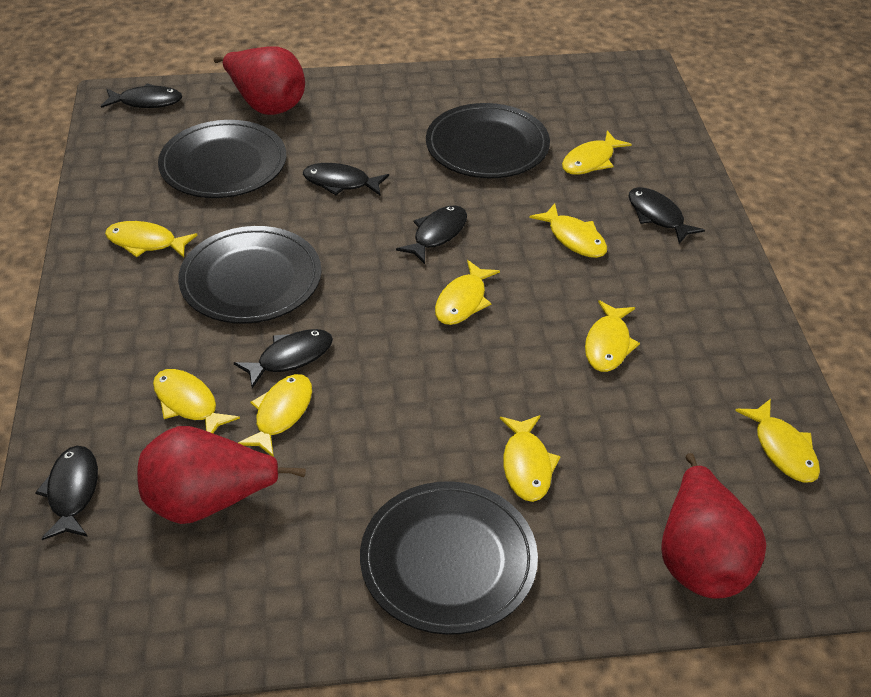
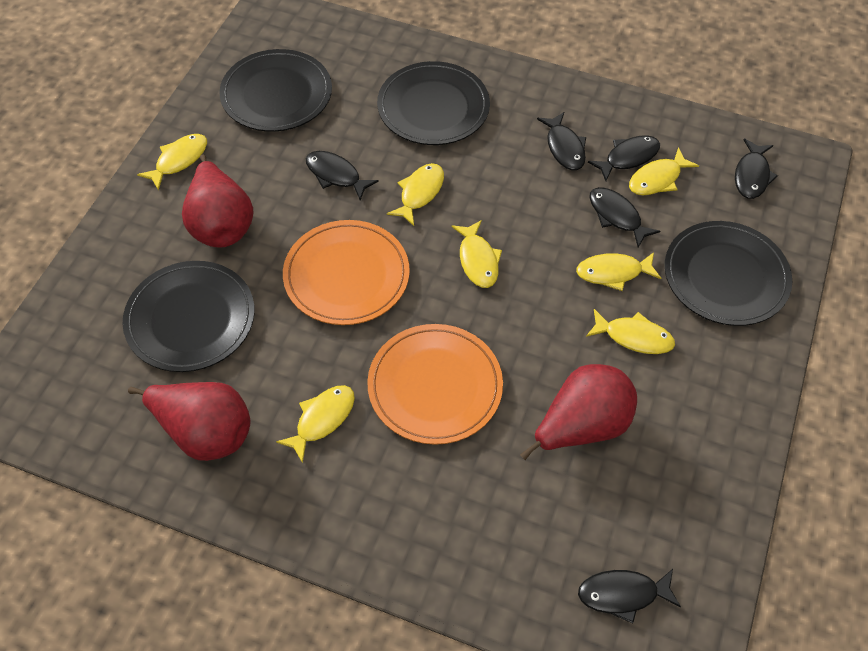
orange plate: none = 0 -> [283,220,410,325] [367,324,503,445] = 2
yellow fish: [105,221,197,258] [153,369,240,433] [238,374,312,457] [435,260,500,325] [500,415,560,502] [529,203,607,258] [562,131,632,175] [585,300,640,372] [735,399,820,483] = 9 -> [137,134,207,191] [276,385,355,463] [387,163,444,226] [451,220,502,288] [576,252,661,291] [586,309,675,354] [629,147,699,195] = 7

